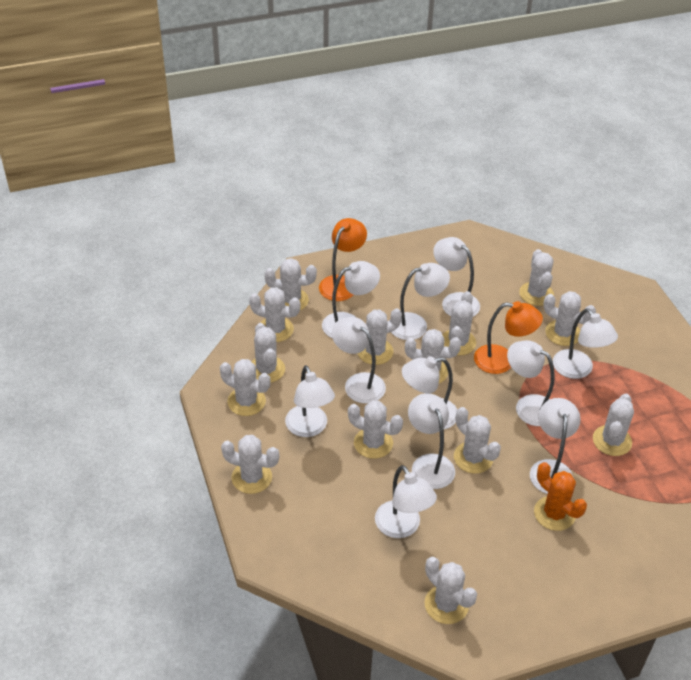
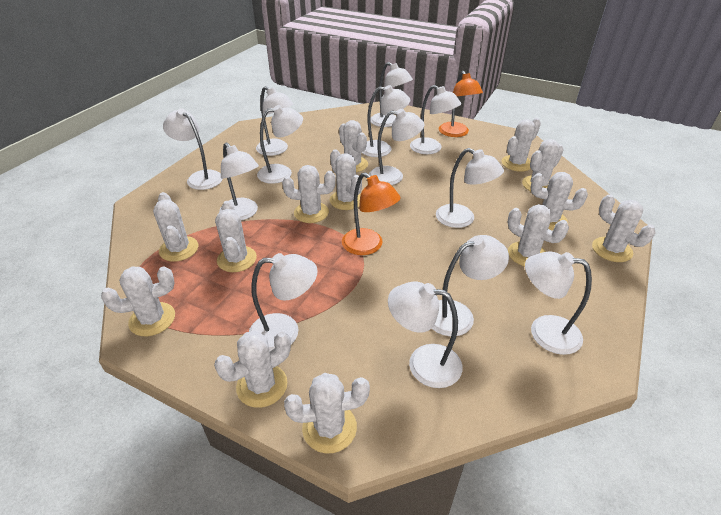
orange cactus: [534,462,587,531] = 1 -> none = 0
white cactus: [220,359,270,416] [221,435,279,494] [249,287,301,342] [251,323,285,383] [264,258,317,310] [348,401,403,459] [357,308,402,365] [405,329,461,383] [425,557,477,624] [442,291,476,356] [454,407,501,474] [519,249,554,306] [543,291,596,346] [593,394,634,456] = 14 -> [101,266,175,336] [153,192,198,262] [214,331,291,408] [215,201,257,272] [282,165,336,223] [284,373,370,453] [330,149,362,210] [339,120,368,172] [502,118,541,172] [508,204,569,266] [522,139,564,191] [531,172,588,231] [592,194,655,262] = 13
white lamp: [285,365,335,437] [322,261,380,338] [332,317,386,404] [375,465,437,538] [391,263,450,340] [402,356,458,429] [408,393,455,489] [433,237,480,317] [507,340,555,426] [530,398,580,494] [553,309,618,379] = 11 -> [163,108,223,190] [219,142,259,221] [249,253,318,351] [256,86,293,156] [257,105,303,184] [362,85,410,157] [369,109,424,185] [370,62,413,127] [388,281,463,388] [410,85,461,154] [432,235,509,336] [436,148,504,228] [525,251,592,355] = 13

